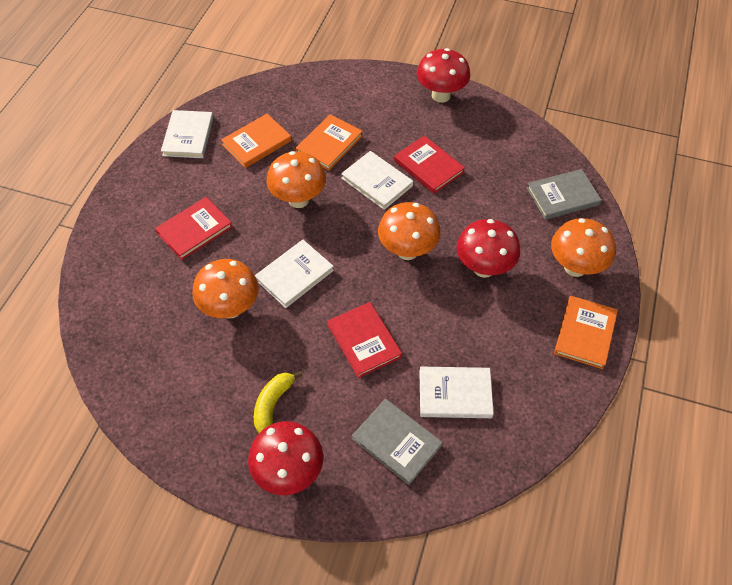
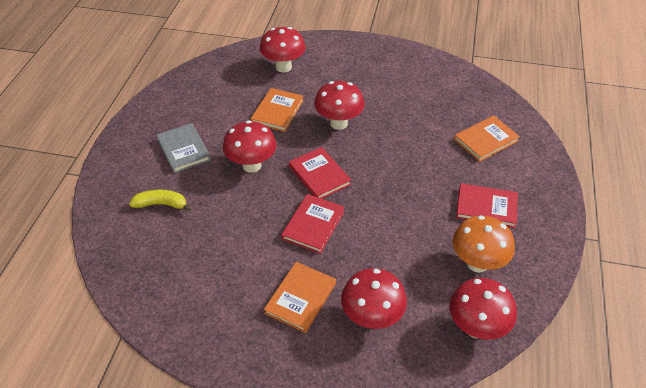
grey book: [352,399,443,485] [527,169,601,220] = 2 -> [156,123,211,173] = 1
orange mushroom: [192,259,259,318] [267,151,326,208] [378,202,440,260] [551,218,616,277] = 4 -> [452,215,515,273] = 1
red mushroom: [248,421,323,495] [417,48,470,103] [457,219,520,278] = 3 -> [223,120,277,173] [260,27,306,72] [314,81,365,130] [341,268,407,329] [449,278,517,340] = 5
white book: [161,110,214,158] [255,240,334,308] [341,151,413,210] [419,367,494,418] = 4 -> none = 0

